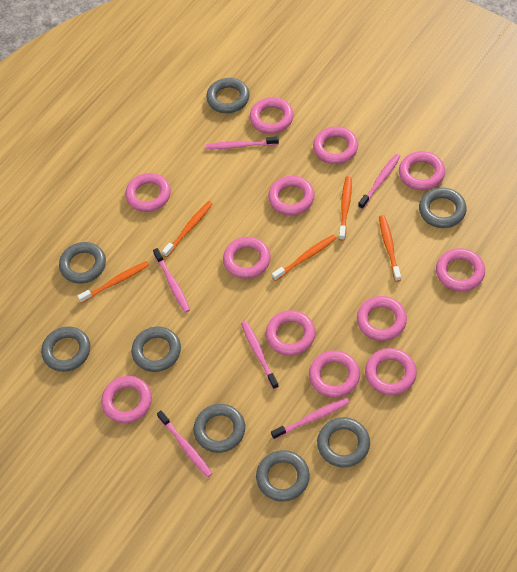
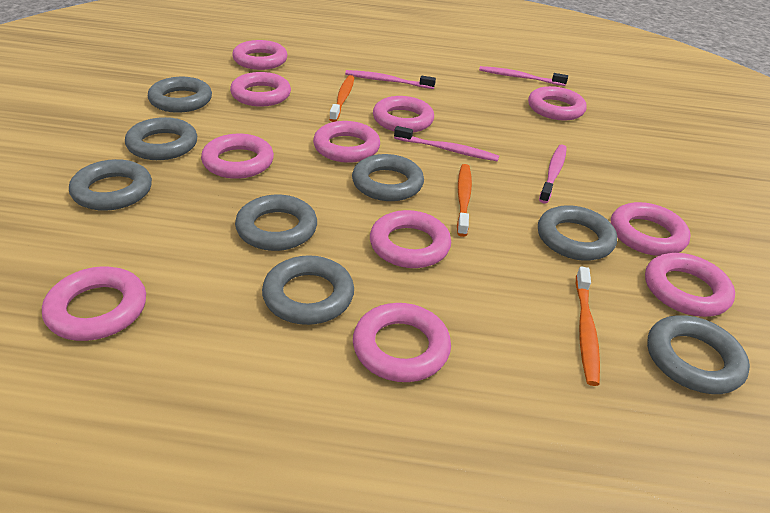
orange toothbrush: [77,261,149,303] [162,201,213,257] [272,235,337,281] [339,176,352,241] [379,215,401,282] = 5 -> [329,75,354,122] [457,164,472,237] [576,266,600,386] = 3
pink ring: [101,376,152,423] [125,173,171,212] [223,237,271,279] [250,97,294,134] [266,310,316,356] [268,176,315,215] [309,350,360,398] [313,126,358,164] [357,296,407,341] [365,348,417,395] [399,151,445,190] [436,248,485,291] = 12 -> [42,266,146,341] [201,134,274,179] [230,72,291,106] [232,40,287,70] [313,121,380,163] [353,303,451,382] [370,210,451,268] [373,96,434,132] [528,86,587,121] [611,202,691,256] [645,253,735,317] = 11
pink toothbrush: [153,248,190,313] [157,410,213,478] [206,136,279,149] [241,321,279,389] [271,398,349,439] [358,154,401,209] = 6 -> [345,70,436,89] [394,126,499,161] [479,66,568,86] [539,145,567,203] = 4

